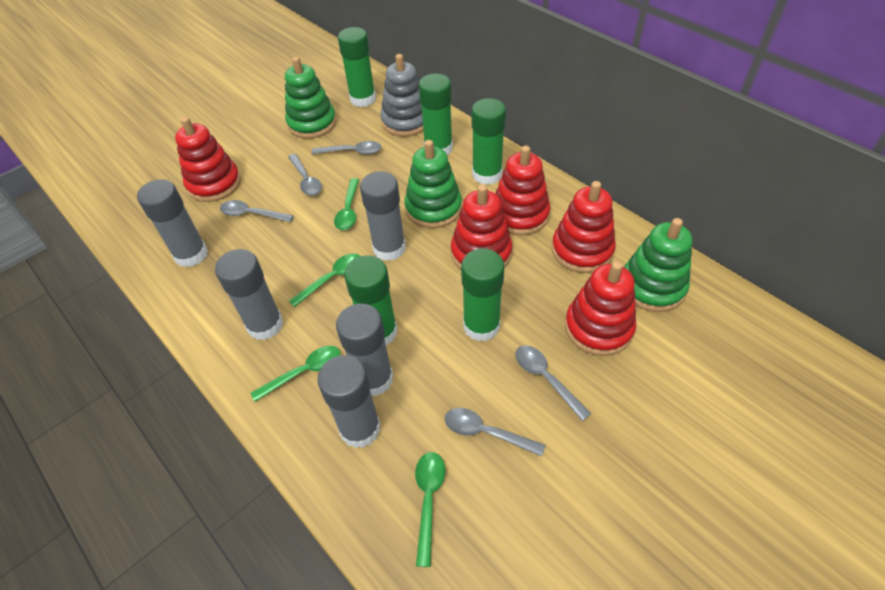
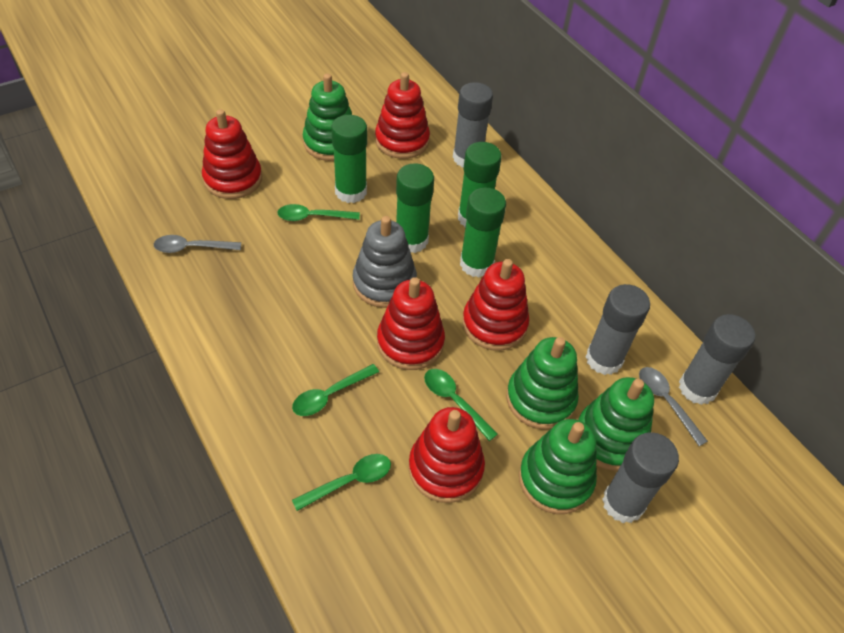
green glue stick: [338,27,376,107] [344,255,398,346] [419,73,453,155] [461,248,505,341] [472,98,506,185] = 5 -> [331,115,367,203] [396,163,434,253] [458,142,502,227] [460,188,506,278] = 4
green stacking toy: [285,57,337,139] [404,140,462,228] [624,218,692,312] = 3 -> [303,73,352,161] [506,337,579,430] [519,419,597,514] [578,377,654,471] = 4
grey glue stick: [137,179,208,267] [215,249,283,340] [317,355,380,448] [336,304,393,396] [360,171,406,261] = 5 -> [453,82,493,167] [586,284,650,375] [602,432,679,523] [679,314,755,405] = 4
grey spoon: [220,200,294,222] [288,154,322,196] [312,141,381,154] [444,408,545,457] [515,345,591,421] = 5 -> [154,235,241,253] [639,367,708,446] = 2

